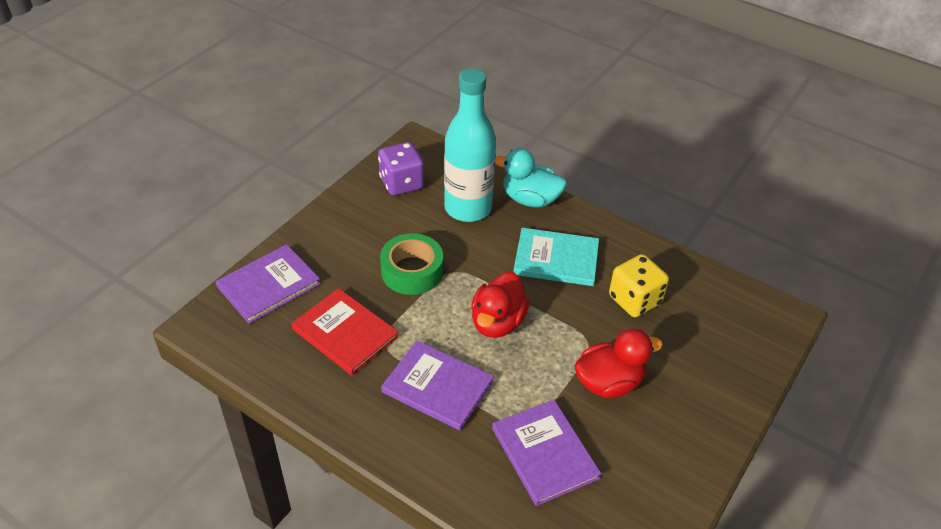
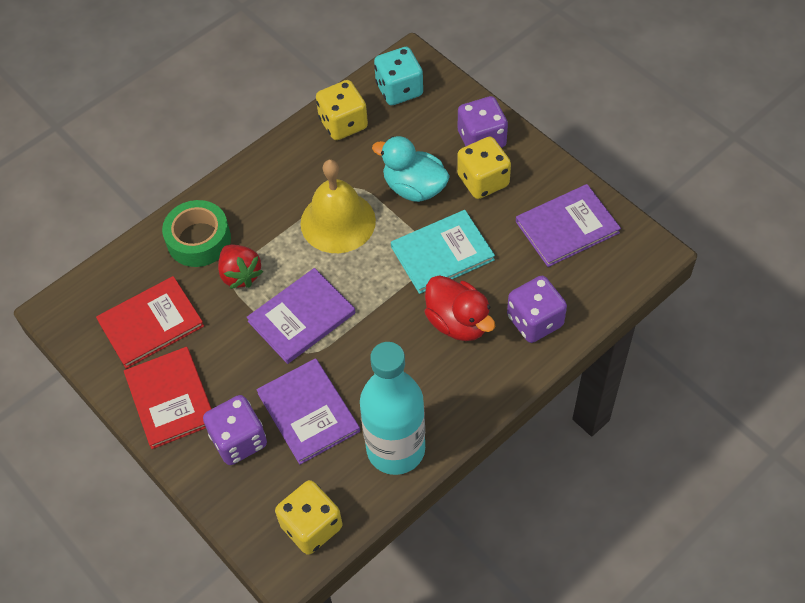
purple dice: [378,142,424,196] = 1 -> [203,395,267,465] [458,96,508,148] [507,276,567,343] = 3
red book: [291,288,399,376] = 1 -> [96,276,204,369] [124,347,212,449] = 2
red duck: [471,272,530,338] [574,329,663,398] = 2 -> [425,275,495,341] = 1
red strawberry: none = 0 -> [218,245,263,289] = 1
turquoise dice: none = 0 -> [374,47,423,105] = 1
yellow bell: none = 0 -> [301,160,376,253] = 1
yellow dice: [609,254,669,317] = 1 -> [275,480,342,555] [316,80,368,140] [457,137,511,199] = 3

